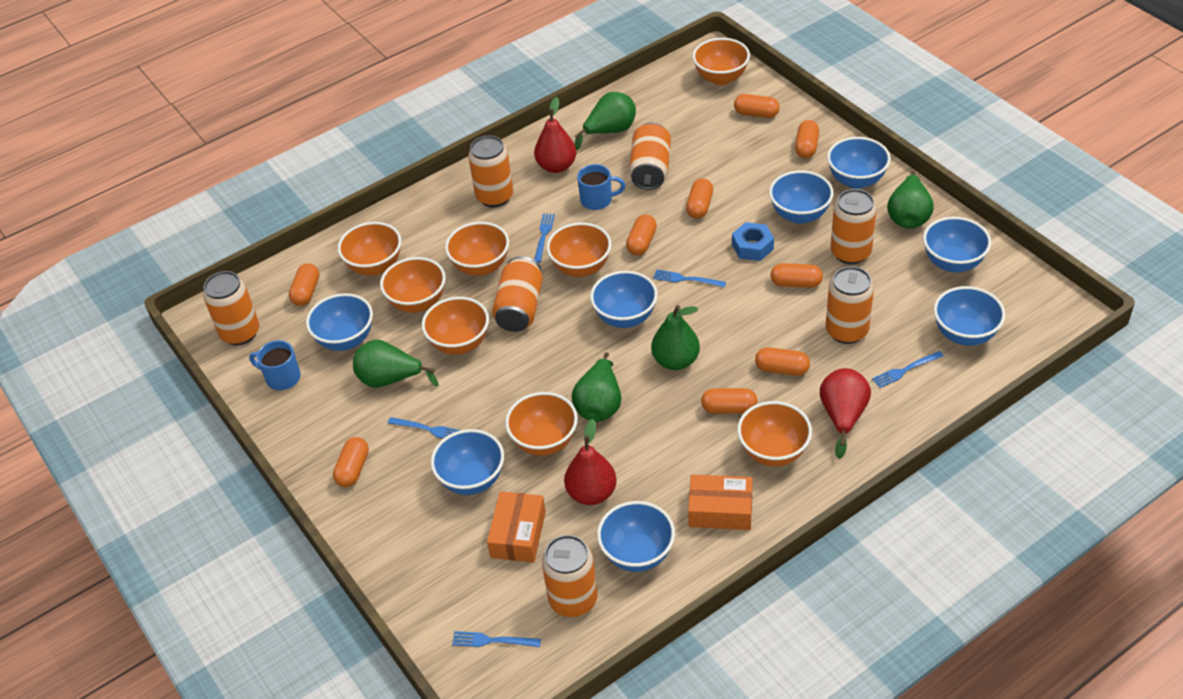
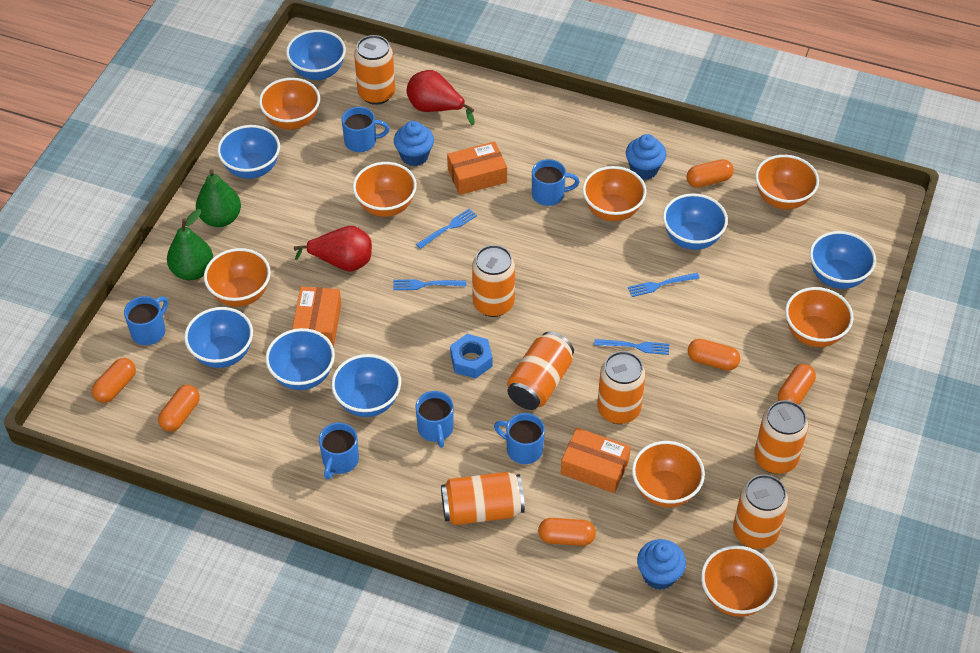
blue bowl: [306,293,373,351] [431,429,504,495] [590,271,658,328] [597,501,675,572] [769,170,834,224] [827,137,891,189] [923,217,991,272] [934,286,1005,346] = 8 -> [184,307,253,368] [217,125,280,179] [265,328,335,390] [286,30,346,80] [331,354,401,417] [663,193,728,250] [810,231,876,289] = 7
blue cupcake: none = 0 -> [394,121,434,166] [626,134,666,180] [637,539,686,590] = 3
blue fork: [388,417,461,439] [452,631,541,647] [534,213,555,263] [653,269,726,287] [872,351,944,388] = 5 -> [393,279,466,290] [416,208,477,249] [594,339,669,355] [628,273,700,297] = 4
blue mug: [249,340,301,390] [577,164,626,210] = 2 -> [124,296,168,345] [319,423,359,480] [341,107,390,152] [415,391,454,448] [494,413,545,464] [532,159,580,206] = 6
green pear: [353,340,439,388] [572,352,621,422] [574,92,636,150] [651,305,700,370] [887,171,933,229] = 5 -> [167,209,213,280] [196,169,241,227] = 2
orange box: [487,492,546,562] [688,475,753,530] = 2 -> [292,286,341,347] [447,141,507,195] [561,428,631,493] = 3
orange capsule: [289,263,319,306] [333,437,369,487] [626,214,657,256] [686,179,713,219] [701,388,757,414] [734,94,780,118] [755,347,810,376] [770,263,823,288] [795,120,819,158] = 9 -> [92,358,136,403] [158,385,200,432] [538,518,596,546] [687,159,734,188] [688,339,740,371] [778,364,816,405] = 6
red pear: [534,97,576,173] [564,419,617,505] [820,368,871,459] = 3 -> [294,226,372,272] [407,70,475,125] = 2

